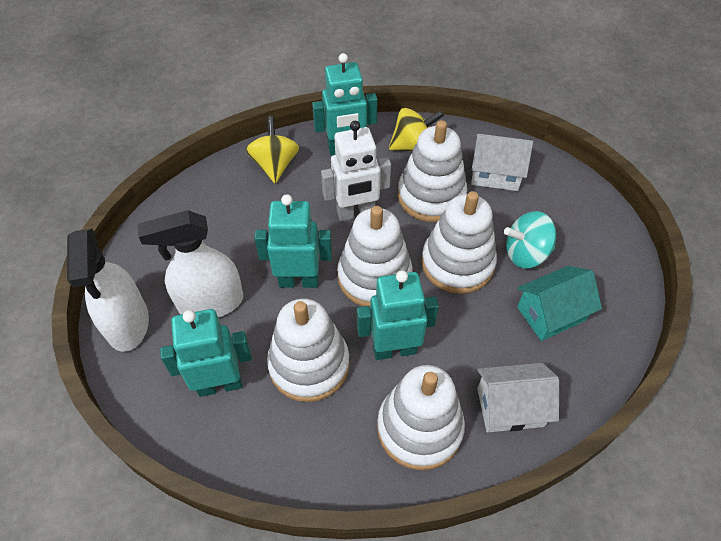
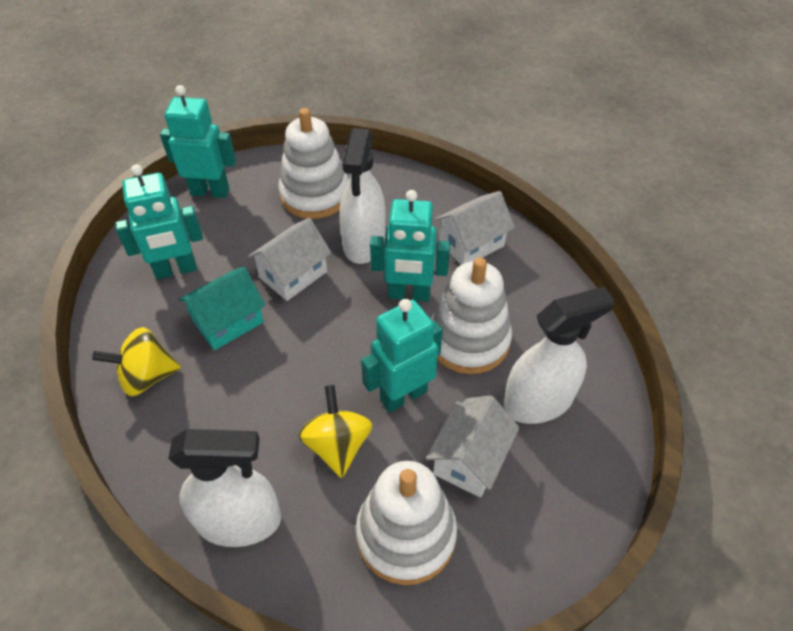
turquoise spinning top: [504,211,556,268] = 1 -> none = 0
white house: [471,134,533,191] [477,363,559,432] = 2 -> [248,218,332,301] [426,395,520,497] [434,191,515,265] = 3
white robot: [321,121,391,221] = 1 -> none = 0
white spray bottle: [67,228,149,352] [137,210,243,318] = 2 -> [168,429,281,547] [339,128,386,264] [503,287,615,424] = 3
white stacking toy: [267,298,350,402] [337,206,413,307] [377,365,465,470] [398,120,467,222] [421,191,497,294] = 5 -> [278,108,349,219] [356,461,457,585] [431,257,512,374] = 3

